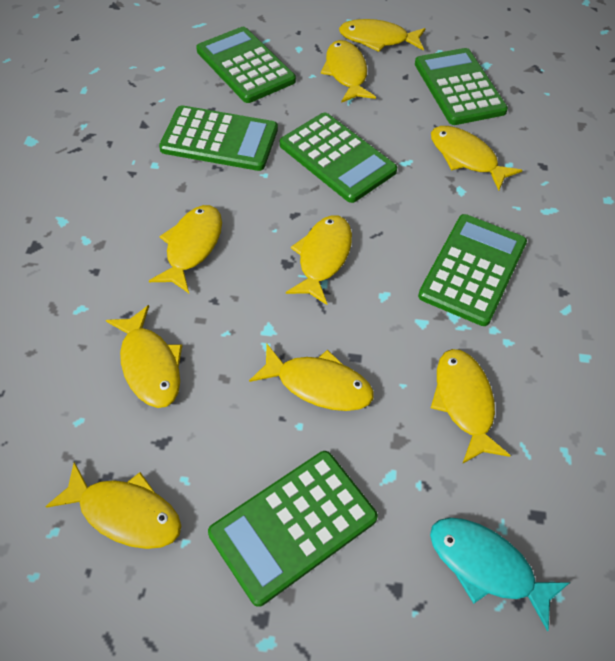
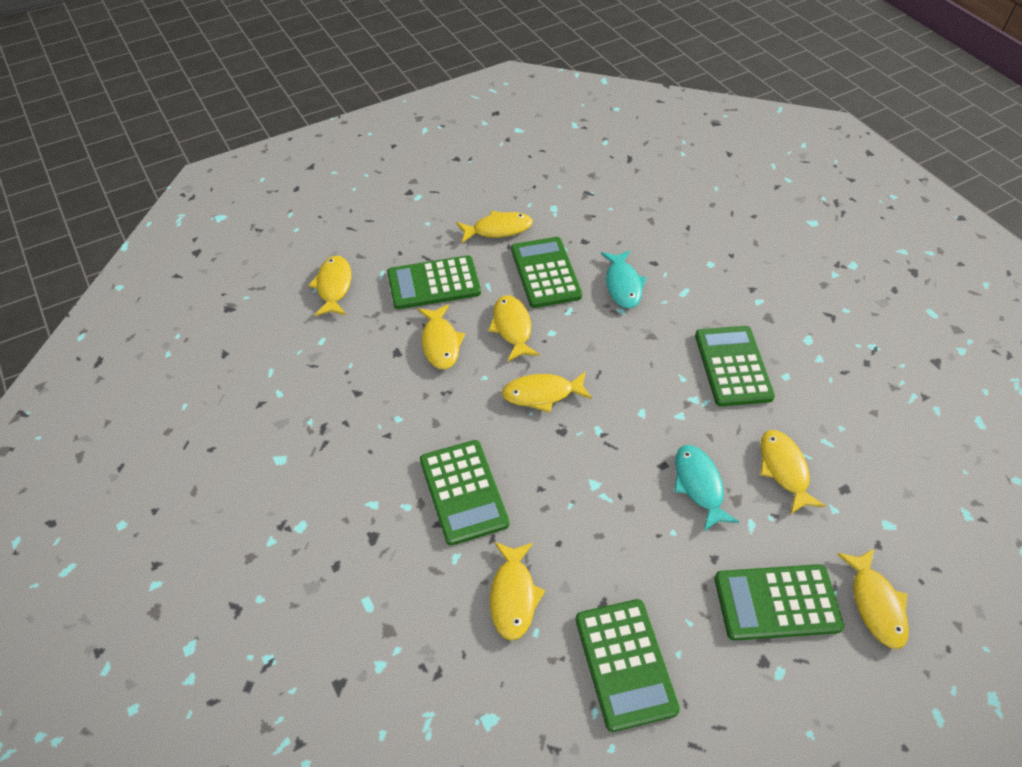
turquoise fish: [430,517,570,631] = 1 -> [601,250,647,309] [674,445,739,531] = 2
yellow fish: [45,462,181,549] [106,305,182,408] [149,205,222,293] [249,344,374,411] [286,215,352,305] [321,40,376,103] [339,19,426,52] [431,126,522,191] [431,349,511,464] = 9 -> [308,256,351,316] [418,304,465,369] [456,211,533,243] [488,295,539,362] [490,542,545,640] [502,371,592,413] [760,430,826,514] [837,548,909,649] = 8

